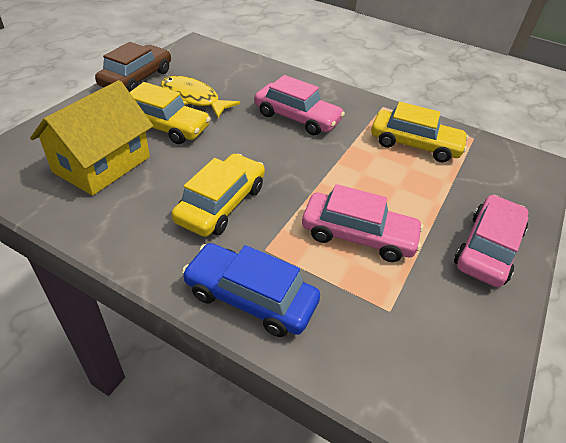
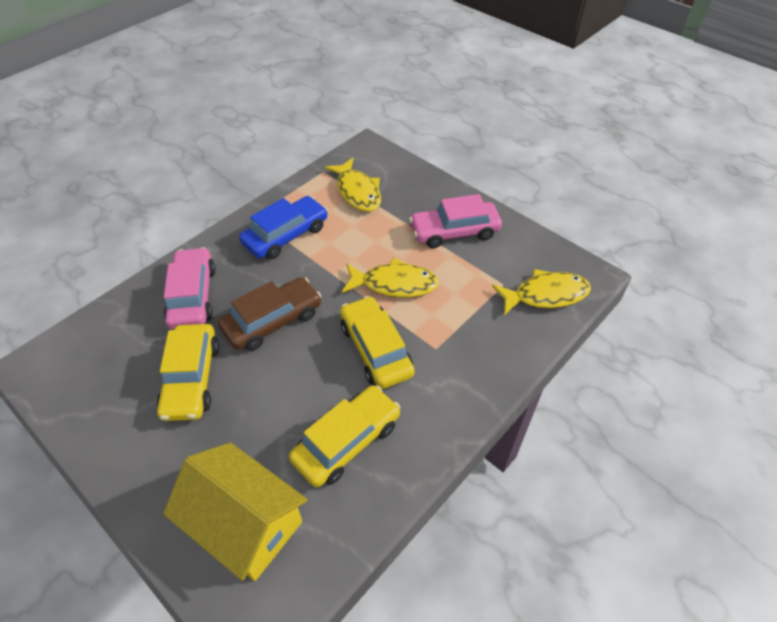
pink car: [255,75,345,135] [302,184,424,262] [454,195,528,287] = 3 -> [164,247,216,329] [409,194,502,248] = 2
yellow fish: [161,76,240,118] = 1 -> [324,158,381,212] [342,258,439,297] [492,269,591,315] = 3

